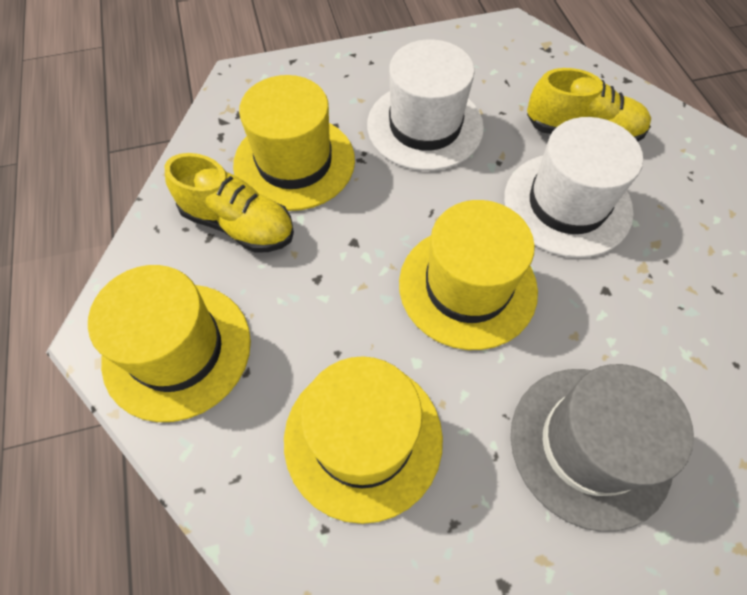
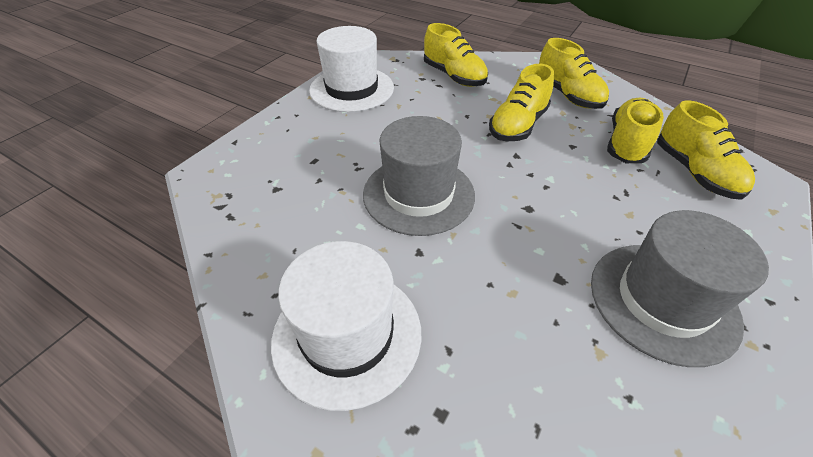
grey hat: [511,364,694,532] = 1 -> [363,116,475,236] [591,210,769,367] = 2
yellow hat: [88,265,251,422] [233,75,355,211] [284,356,443,524] [399,200,538,350] = 4 -> none = 0
yellow shoe: [165,153,294,253] [527,68,651,142] = 2 -> [424,23,488,87] [489,64,554,141] [539,38,609,109] [607,98,664,163] [657,100,755,200] = 5

